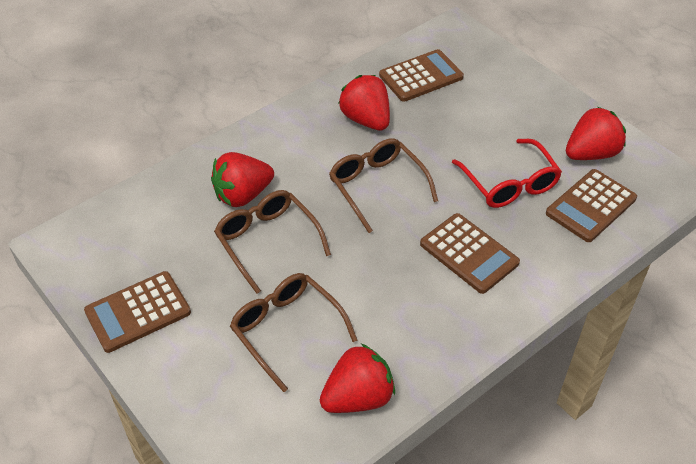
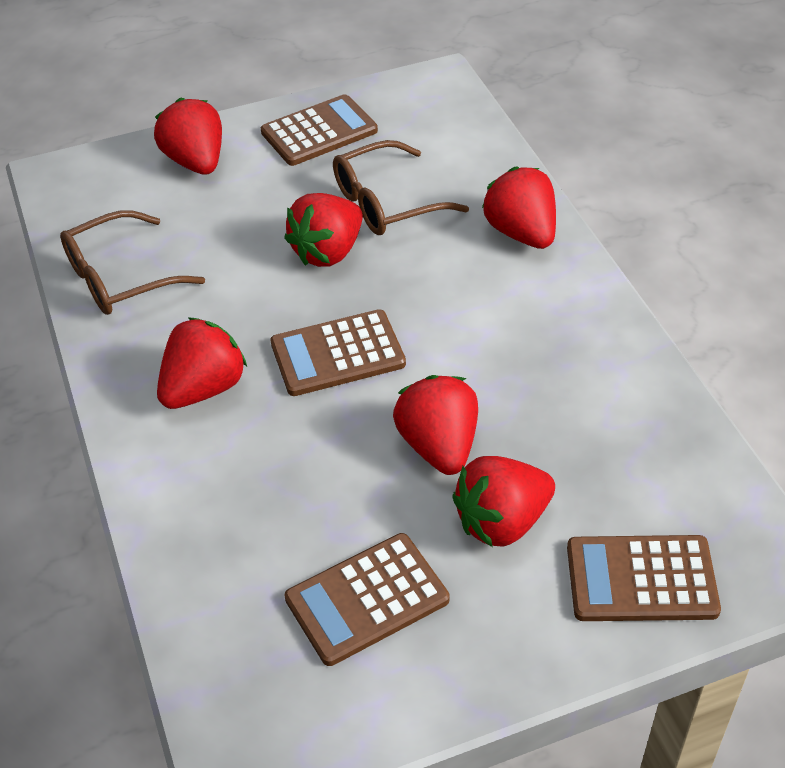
brown glasses: [214,190,331,294] [230,273,357,392] [329,138,438,233] = 3 -> [60,210,205,315] [333,140,469,235] = 2
red glasses: [452,139,562,208] = 1 -> none = 0
red strawberry: [211,152,274,207] [320,343,395,413] [338,75,390,131] [566,107,626,160] = 4 -> [154,97,222,175] [157,317,247,409] [284,193,363,267] [393,375,478,475] [452,456,555,547] [482,167,556,249] = 6

